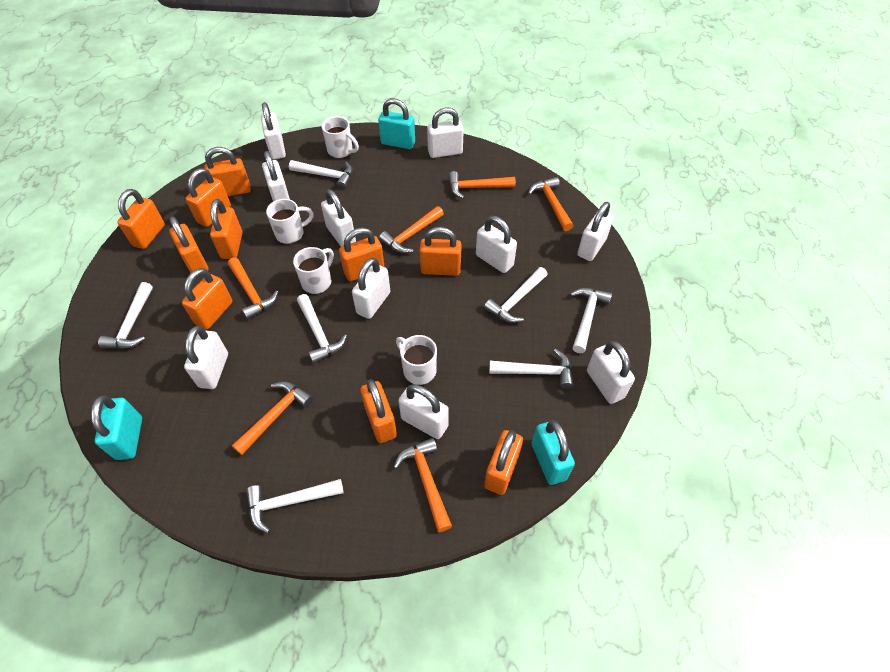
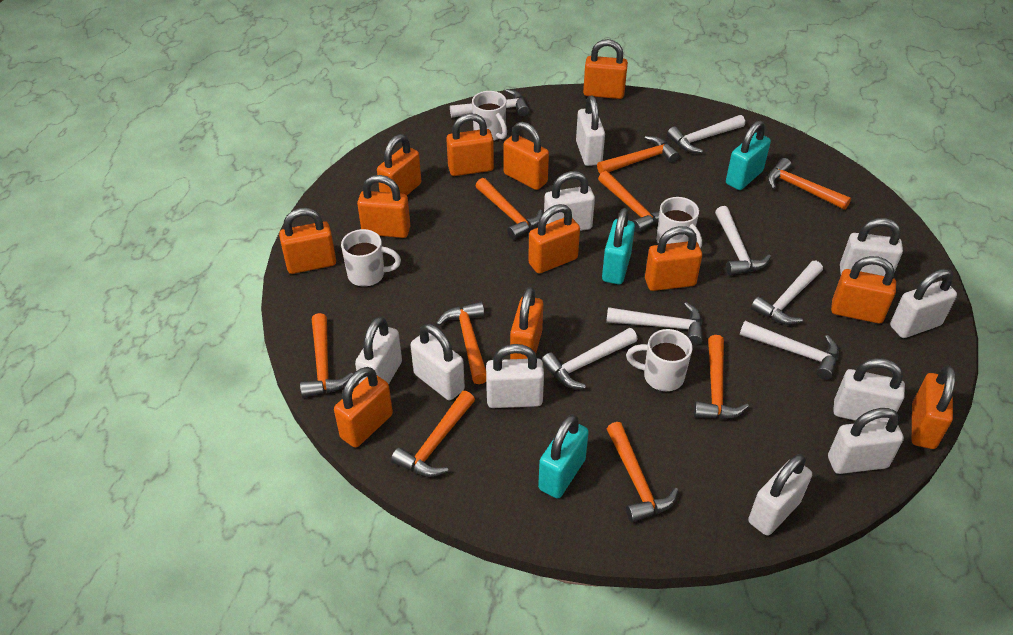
orange hammer: [228,258,278,320] [232,382,313,455] [379,206,444,253] [394,437,452,532] [449,171,516,199] [528,177,573,231] = 6 -> [300,313,353,398] [391,391,475,477] [436,302,486,384] [476,178,543,240] [597,136,679,174] [598,171,660,233] [607,422,679,523] [694,335,749,419] [767,158,851,210] = 9
orange padlock: [117,189,165,249] [169,216,209,273] [182,268,232,330] [185,168,231,227] [204,147,251,196] [210,199,243,259] [339,227,385,281] [360,379,397,443] [420,227,462,276] [484,430,523,495] = 10 -> [279,208,336,274] [334,367,393,448] [357,175,410,238] [377,134,421,195] [446,114,494,176] [504,122,549,190] [510,287,543,359] [528,204,580,274] [583,39,628,99] [645,226,702,291] [831,256,896,323] [912,365,956,449] = 12

